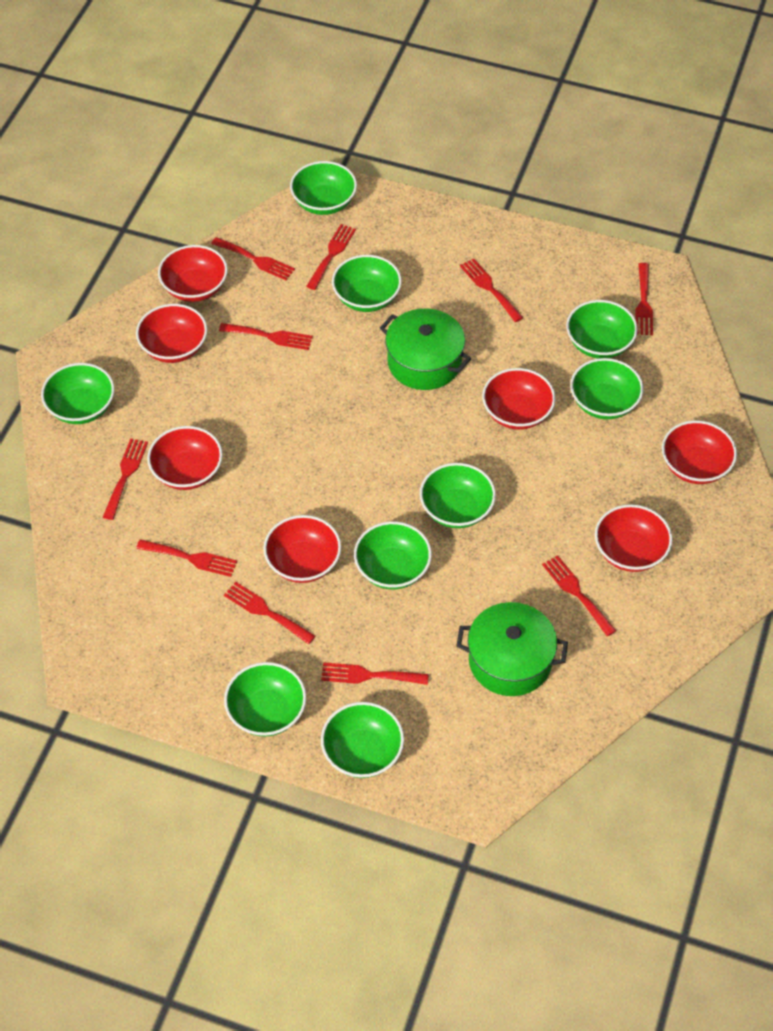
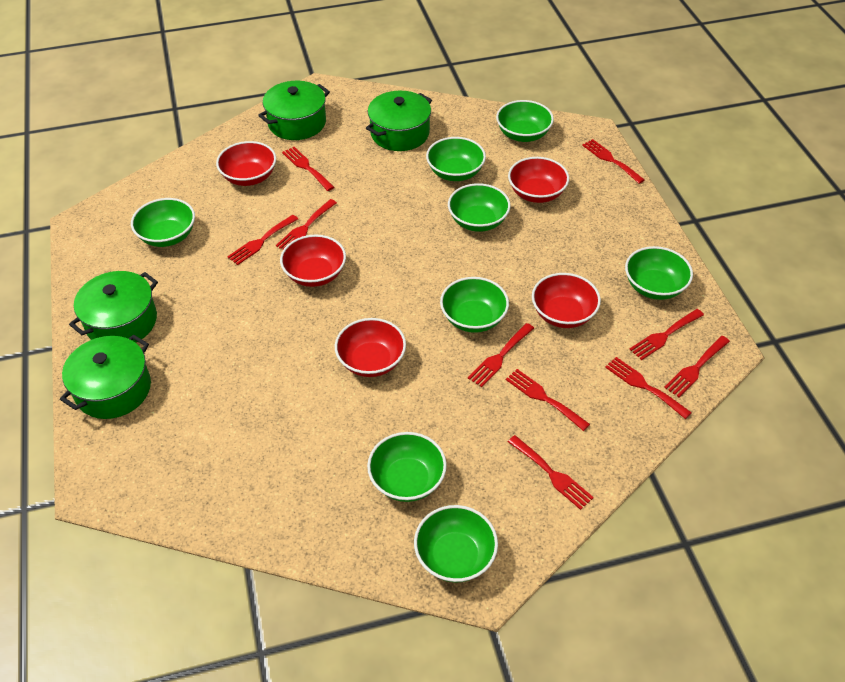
green bowl: [41,363,115,424] [224,662,306,737] [290,161,357,215] [321,702,404,778] [332,255,402,312] [354,521,432,589] [420,463,496,528] [566,300,638,358] [570,358,644,419] = 9 -> [131,198,195,247] [367,432,447,502] [414,505,498,582] [426,137,486,181] [440,277,509,333] [448,183,510,232] [496,100,554,142] [625,246,693,300] = 8
green pot: [380,309,471,390] [456,602,568,696] = 2 -> [60,335,151,419] [69,271,158,343] [258,81,330,140] [366,91,432,151] = 4
red bowl: [136,304,207,363] [147,426,223,490] [158,245,228,302] [263,515,341,583] [482,368,556,430] [595,504,672,572] [662,420,737,484] = 7 -> [216,141,276,186] [280,235,346,287] [335,318,406,377] [508,157,569,203] [532,273,601,328] = 5

